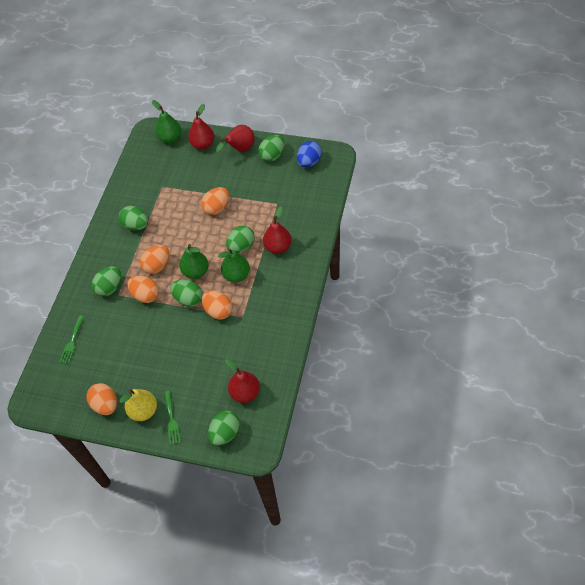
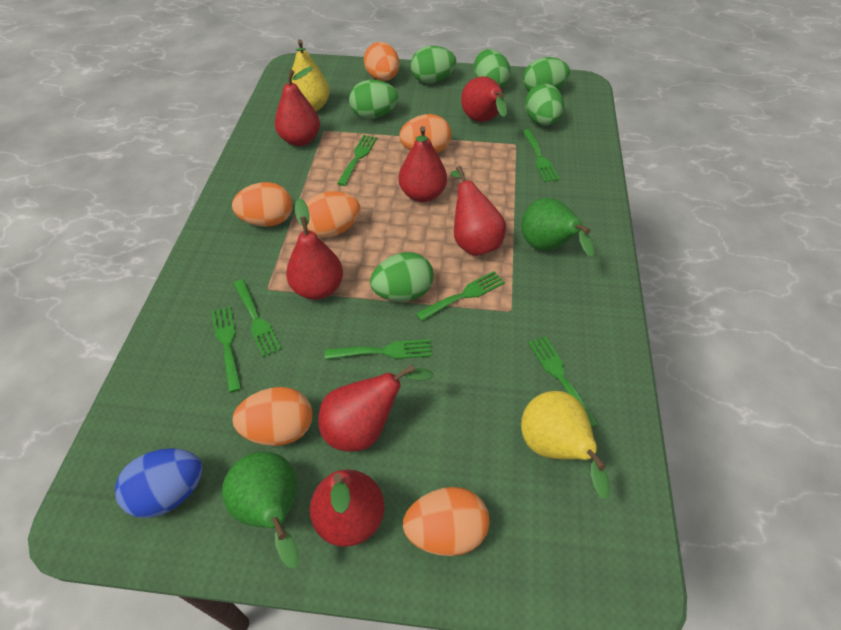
green fork: [60,316,84,364] [164,391,181,445] = 2 -> [212,306,242,393] [233,279,281,357] [325,339,432,359] [337,135,377,186] [416,271,505,321] [523,129,559,182] [528,336,598,428] = 7
green pear: [152,100,181,143] [179,244,209,279] [218,248,250,282] = 3 -> [222,452,299,568] [521,198,595,257] = 2
orange egg: [87,383,117,415] [127,276,159,303] [140,245,169,274] [201,187,229,215] [202,290,232,320] = 5 -> [232,182,293,227] [232,387,313,446] [306,191,361,238] [364,42,399,81] [399,114,451,153] [403,487,490,556] = 6
red pear: [188,104,214,149] [216,125,255,152] [225,359,260,403] [263,206,291,254] = 4 -> [275,67,320,146] [286,198,343,300] [310,470,384,547] [318,365,434,452] [399,126,447,202] [451,166,506,256] [461,76,507,122] = 7
yellow pear: [119,389,157,421] = 1 -> [288,39,330,111] [521,391,609,500] = 2

